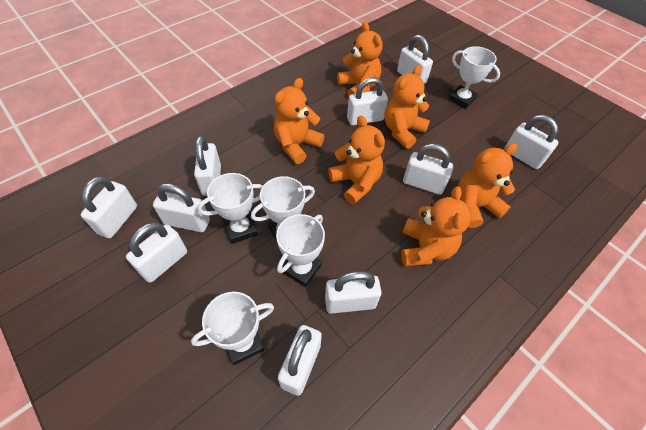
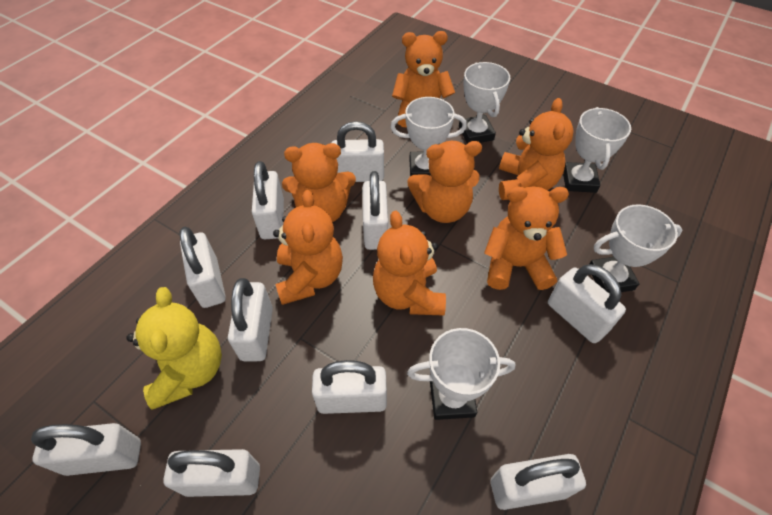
orange teddy bear: [274,78,324,164] [328,116,385,205] [337,22,383,97] [384,65,430,149] [401,186,471,266] [458,143,517,228] = 6 -> [273,190,343,305] [282,143,356,222] [373,211,446,316] [392,31,455,128] [407,141,482,223] [484,186,569,290] [499,98,574,200] = 7
yellow teddy bear: none = 0 -> [127,287,222,409] = 1

